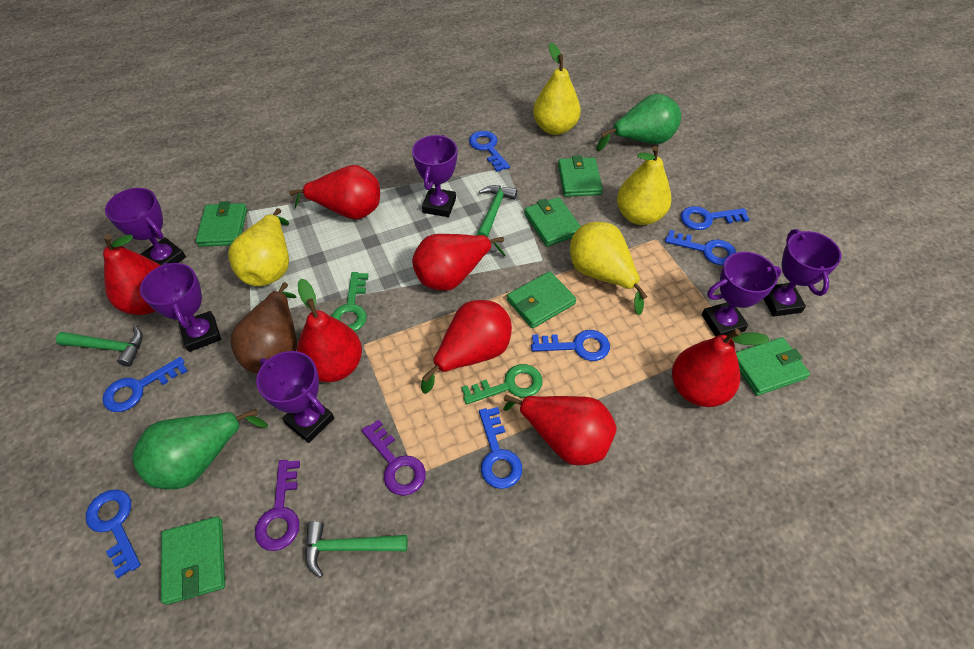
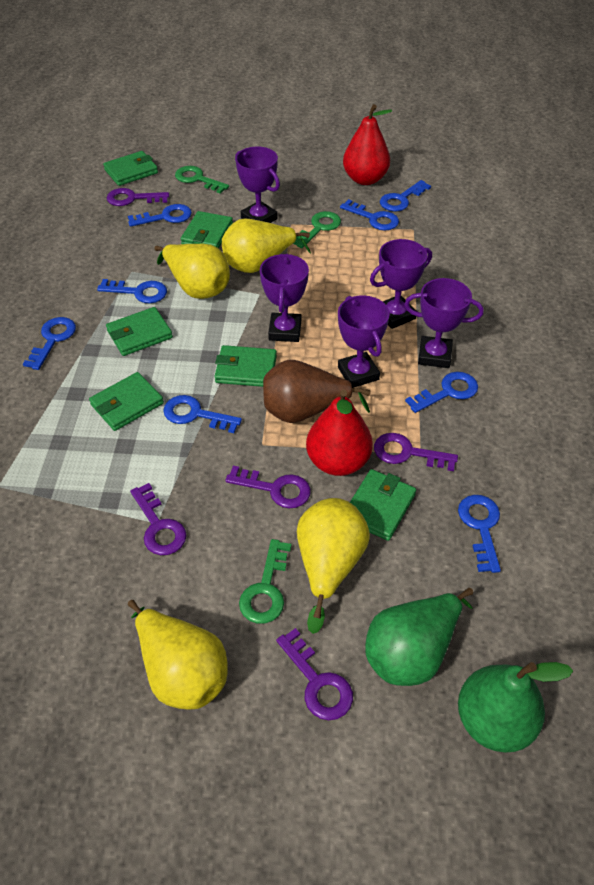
blue key: [86,489,141,578] [102,357,188,412] [469,131,510,172] [479,407,522,489] [531,330,610,361] [665,230,736,265] [681,206,749,230] = 7 -> [23,317,76,370] [97,279,167,303] [128,204,192,227] [163,395,242,433] [340,199,399,231] [380,180,431,212] [405,372,478,413] [458,495,501,573] = 8
green hammer: [56,326,143,367] [305,521,408,578] [477,185,517,237] = 3 -> none = 0
green key: [331,272,368,332] [462,364,543,405] = 2 -> [175,166,229,194] [239,539,292,624] [293,211,341,248] = 3
purple key: [255,460,300,551] [362,419,426,496] = 2 -> [107,188,169,206] [130,483,187,555] [225,466,311,508] [276,628,353,720] [374,433,458,471] = 5
purple trophy: [105,188,186,266] [140,263,221,352] [256,351,334,443] [412,135,457,217] [702,252,782,337] [764,229,842,317] = 6 -> [235,146,280,223] [260,254,309,342] [338,295,390,388] [370,239,432,329] [404,278,484,368] = 5
red pear: [103,234,161,315] [289,165,380,219] [297,279,362,382] [412,234,506,291] [421,300,512,394] [503,395,617,465] [672,329,770,407] = 7 -> [306,389,373,476] [343,104,392,185] = 2

